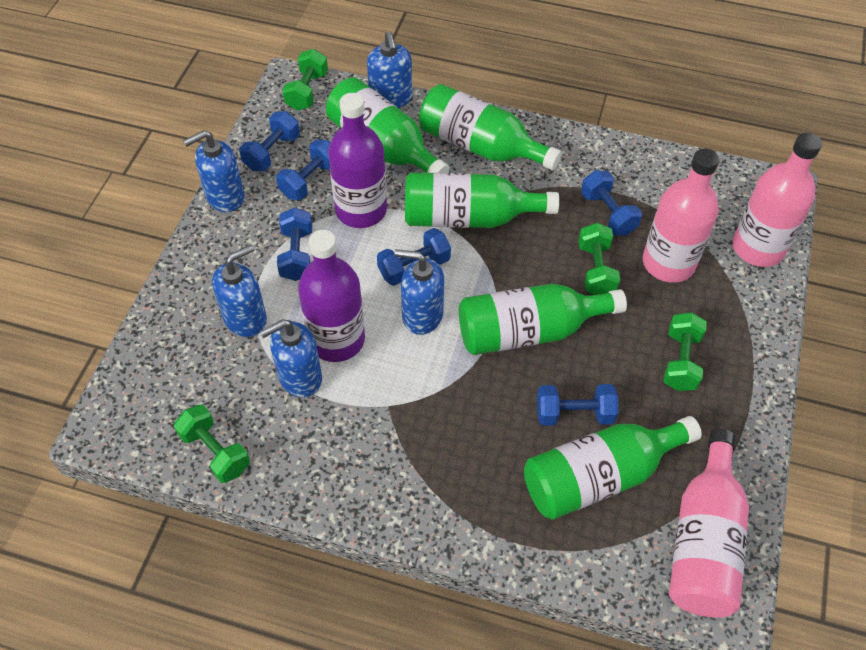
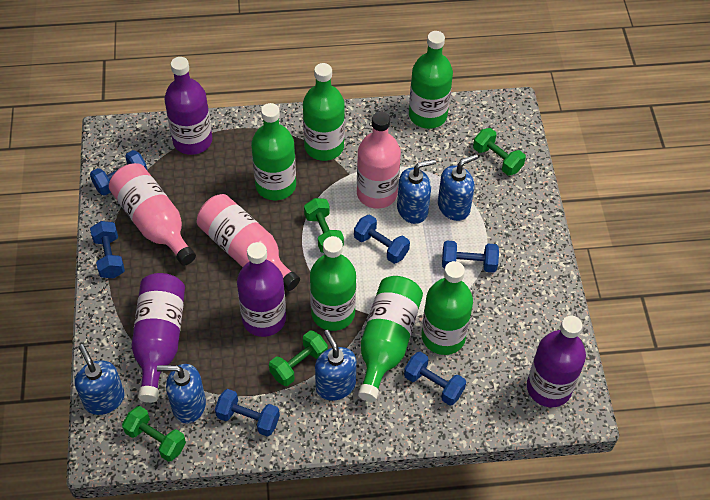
green bottle: [326,77,450,173] [405,172,559,228] [419,84,562,170] [459,283,627,355] [524,416,702,520] = 5 -> [251,103,296,200] [303,63,345,161] [310,236,356,331] [358,276,423,402] [409,31,453,129] [422,261,473,355] = 6
purple bottle: [298,230,365,362] [328,93,387,228] = 2 -> [131,273,185,403] [164,57,212,155] [237,242,286,337] [527,316,586,407] = 4

